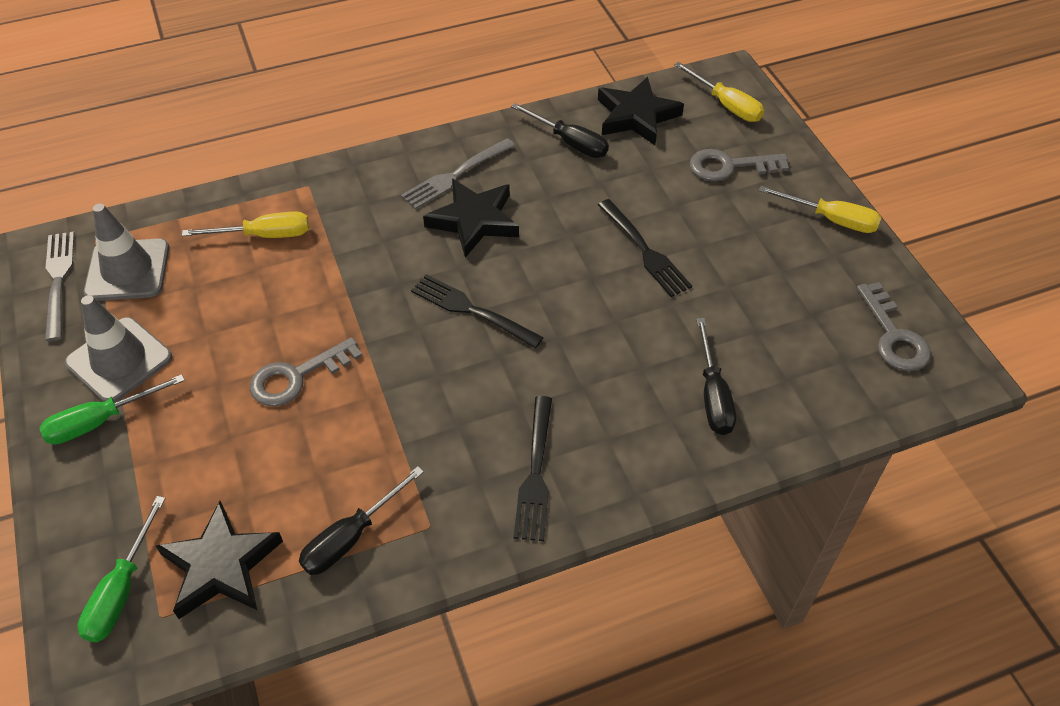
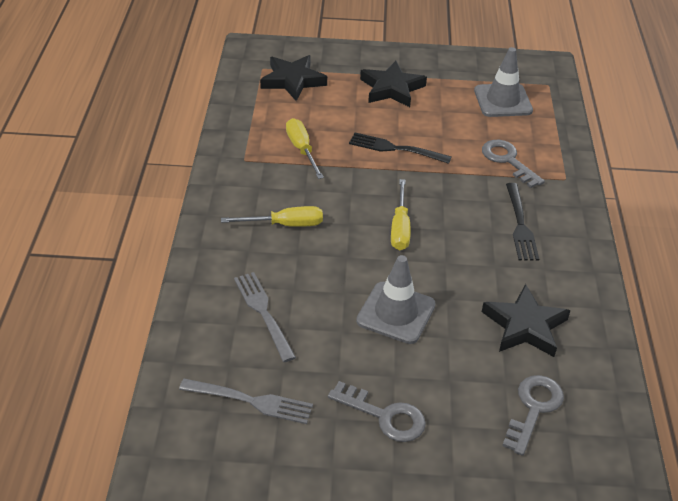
black fork: [411,274,544,348] [513,396,552,541] [598,199,692,297] = 3 -> [349,133,452,164] [506,183,539,261] = 2
black screwdriver: [299,466,424,575] [511,103,609,158] [696,318,736,435] = 3 -> none = 0
green screwdriver: [40,374,185,444] [78,496,166,642] = 2 -> none = 0

